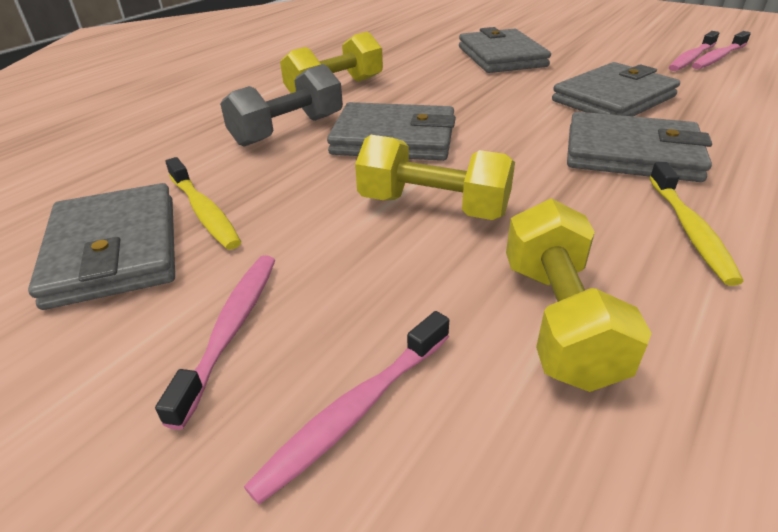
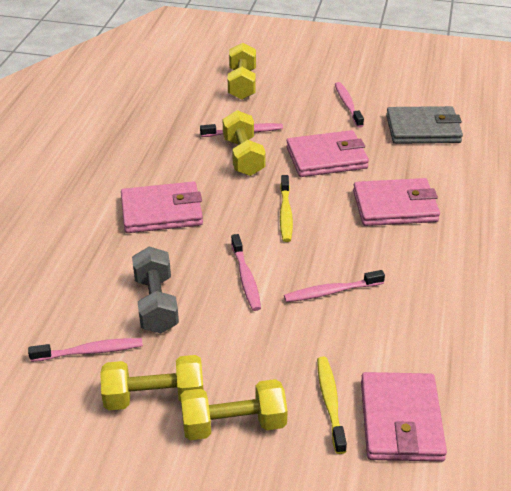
grey wallet: [28,183,175,310] [327,102,456,161] [459,27,551,73] [552,62,680,116] [567,112,712,182] = 5 -> [386,106,463,144] = 1
pink toothbrush: [155,255,275,430] [244,311,449,505] [669,31,719,71] [692,31,751,69] = 4 -> [28,338,143,362] [200,123,283,137] [231,234,261,311] [284,270,385,302] [335,82,364,128] = 5
pink wallet: none = 0 -> [121,182,203,233] [286,130,369,177] [353,178,440,226] [361,372,447,462] = 4
yellow dumbbell: [280,31,383,93] [355,135,515,220] [506,198,652,392] = 3 -> [100,355,203,410] [180,379,288,440] [223,110,266,176] [228,43,256,100] = 4

